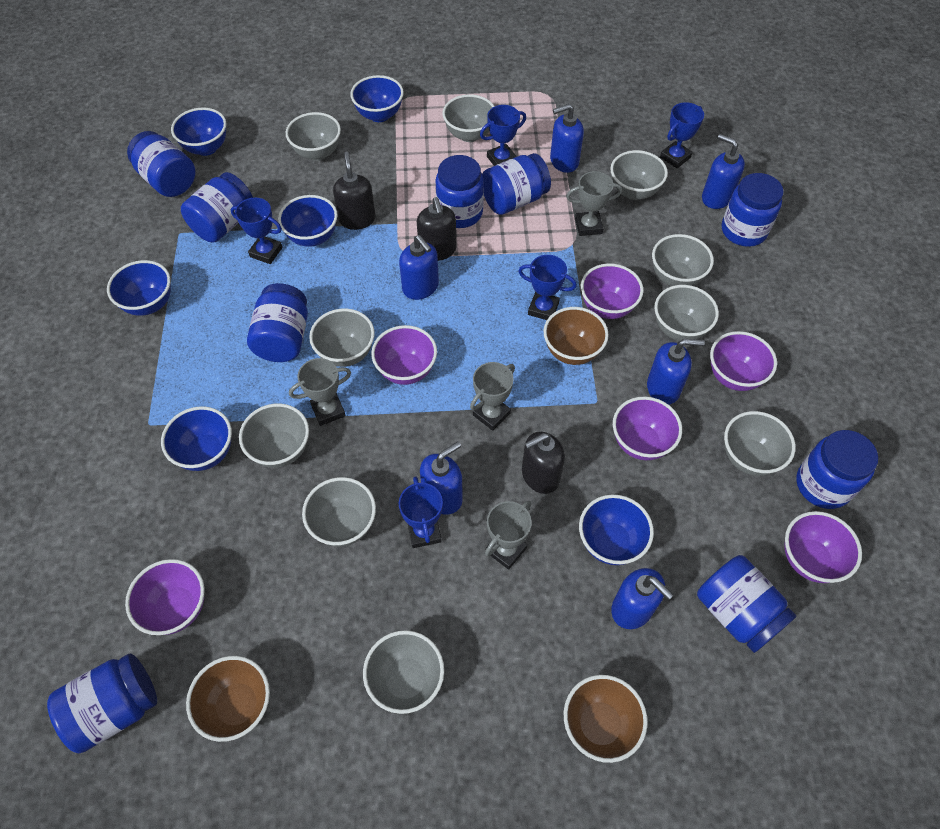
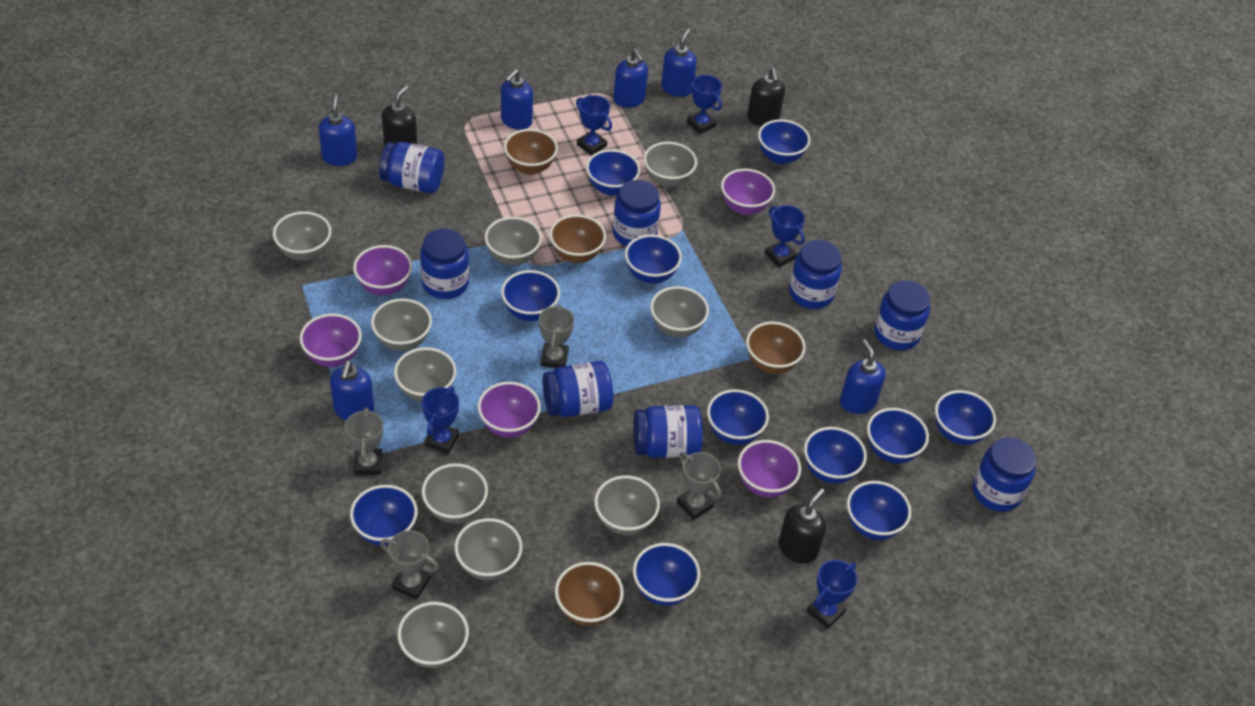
blue bowl: [107,260,171,316] [161,406,232,471] [171,108,226,156] [278,195,338,247] [350,75,404,122] [579,495,654,565] = 6 -> [350,485,418,546] [501,270,560,321] [586,149,640,196] [625,234,682,284] [633,543,700,606] [707,389,769,445] [758,119,810,164] [804,427,867,484] [847,481,911,540] [867,408,929,464] [935,390,996,445] = 11
blue jar: [47,654,157,753] [127,131,196,197] [181,172,253,243] [247,283,308,362] [435,155,484,228] [482,153,551,215] [697,555,796,653] [722,173,784,247] [796,430,878,509] = 9 -> [379,142,444,193] [420,229,469,299] [542,361,613,417] [613,180,661,246] [633,405,703,458] [789,240,842,309] [874,280,930,351] [973,437,1036,512] = 8
brown bowl: [186,656,270,742] [543,307,609,365] [564,675,648,763] = 3 -> [504,129,558,175] [549,214,606,263] [555,562,624,626] [746,322,806,374] = 4
purple bowl: [125,559,204,635] [371,325,437,385] [581,263,643,319] [613,397,682,460] [710,331,777,391] [784,511,862,583] = 6 -> [299,314,362,367] [353,245,412,295] [478,382,541,438] [721,169,775,215] [738,440,801,497] = 5

